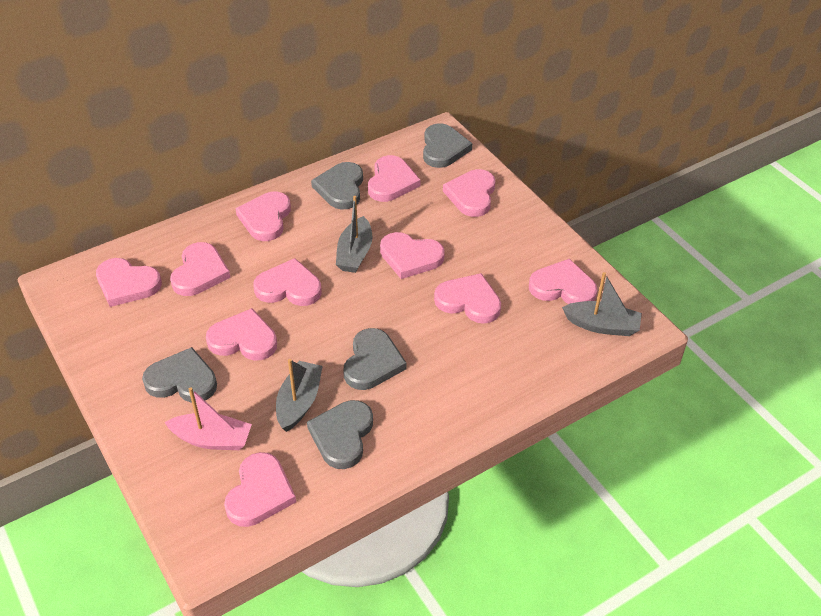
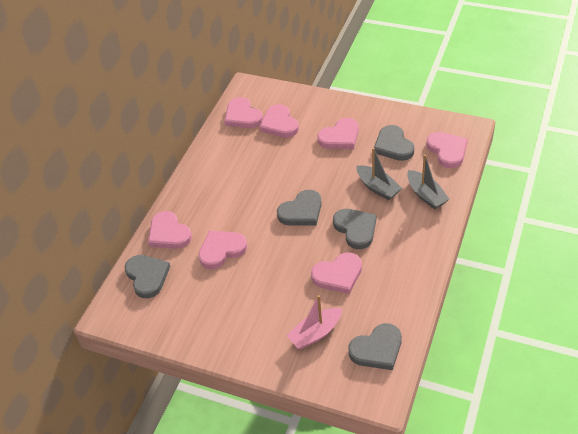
grey boat: [276,359,323,432] [336,196,372,273] [562,272,642,336] = 3 -> [357,148,402,200] [407,154,449,209] = 2
pink heart: [96,258,162,307] [170,242,231,296] [206,308,277,361] [224,452,296,527] [235,191,291,241] [253,258,322,306] [368,155,421,202] [380,232,445,279] [434,273,501,324] [443,169,495,217] [529,259,597,304] = 11 -> [148,211,192,249] [198,230,247,269] [225,97,263,128] [260,104,299,138] [311,252,362,294] [317,118,359,149] [426,132,468,168] = 7

